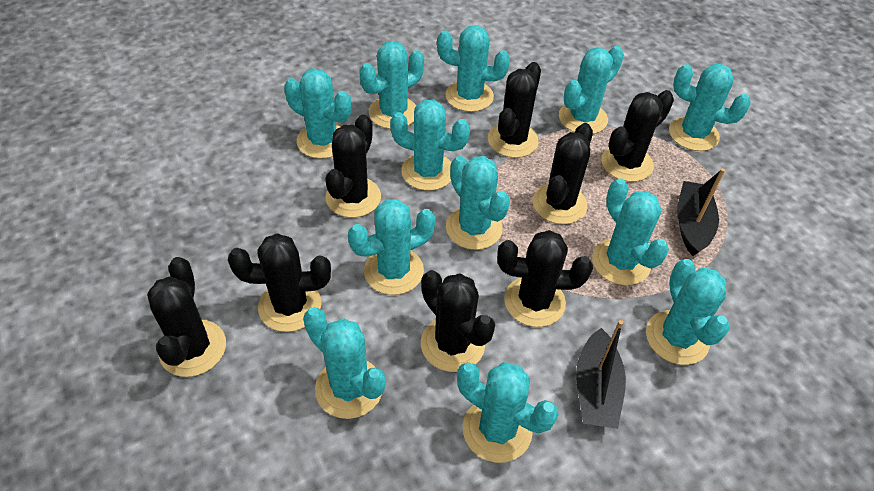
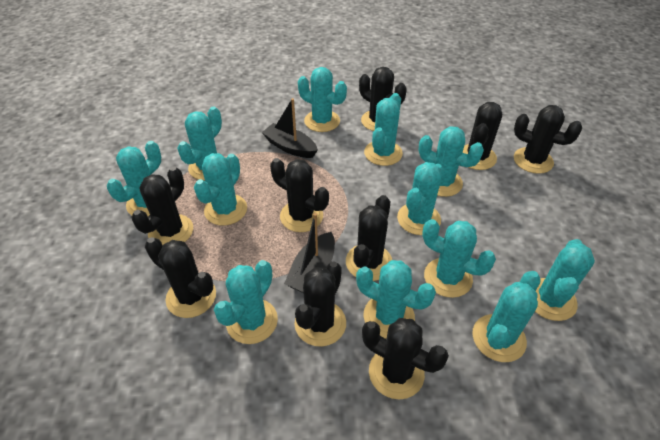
black cactus: [147,257,226,377] [228,233,331,332] [325,114,381,218] [421,270,495,372] [488,62,541,158] [497,230,593,327] [533,123,593,224] [601,90,674,182] = 8 -> [131,167,193,245] [145,237,216,318] [270,158,329,232] [294,262,346,347] [346,195,392,281] [359,67,407,131] [362,318,449,400] [462,102,502,170] [514,105,582,174] = 9

